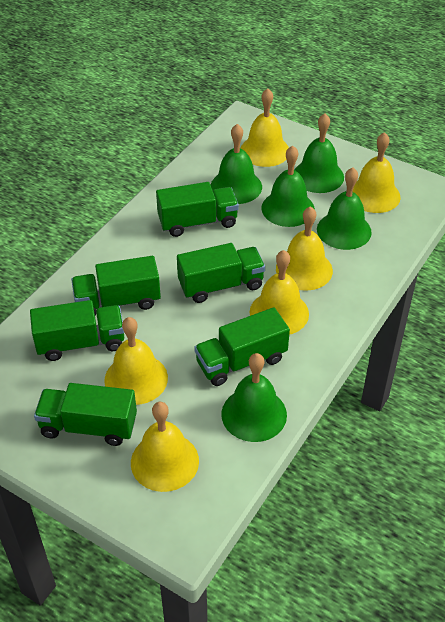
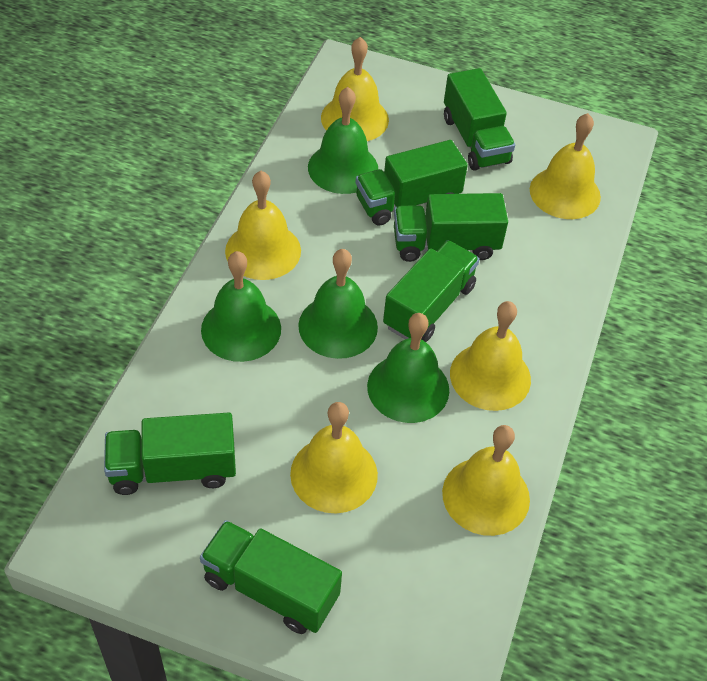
green bell: [211,124,262,204] [221,353,287,442] [261,145,315,227] [295,113,344,193] [317,167,372,250] = 5 -> [201,251,281,362] [298,249,378,359] [308,87,378,194] [367,313,449,423] = 4

